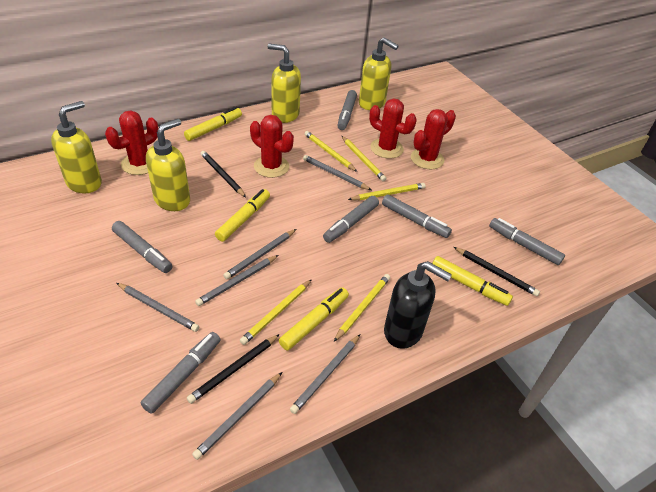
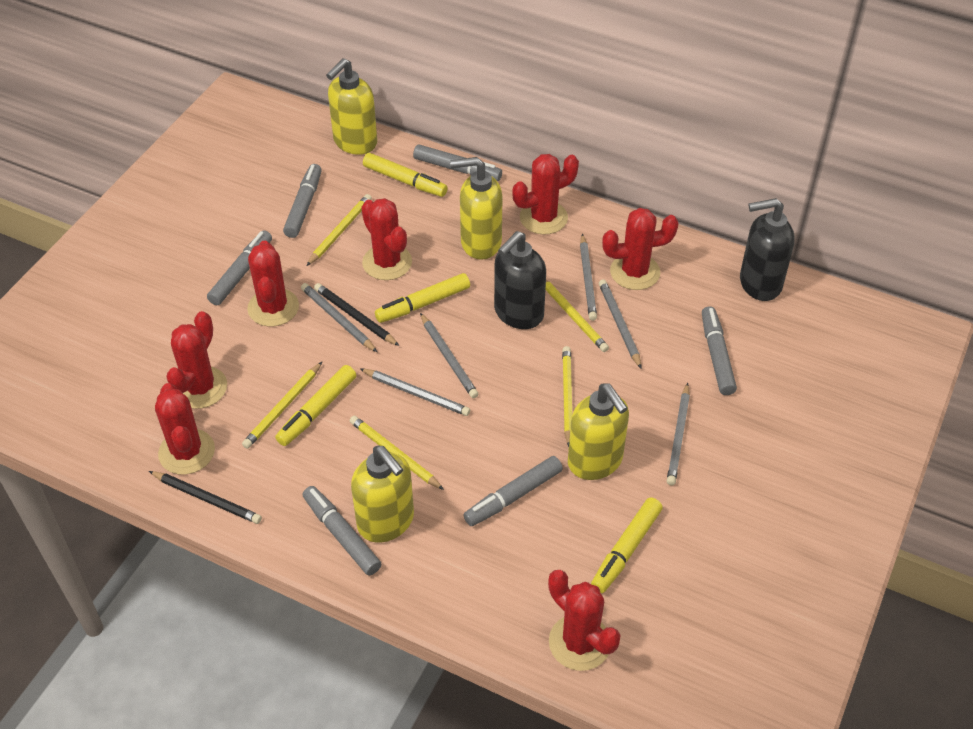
black pencil: [187,334,280,404] [201,151,246,197] [454,247,540,296] = 3 -> [149,471,262,524] [314,283,399,346] = 2
black soap dispenser: [384,261,452,349] = 1 -> [494,231,546,329] [740,198,795,301] = 2
red cactus: [105,111,158,175] [250,115,294,178] [369,99,417,159] [411,109,456,169] = 4 -> [155,383,215,475] [166,311,227,409] [247,241,299,327] [361,198,412,280] [512,154,579,235] [548,570,621,671] [602,208,679,290] = 7

